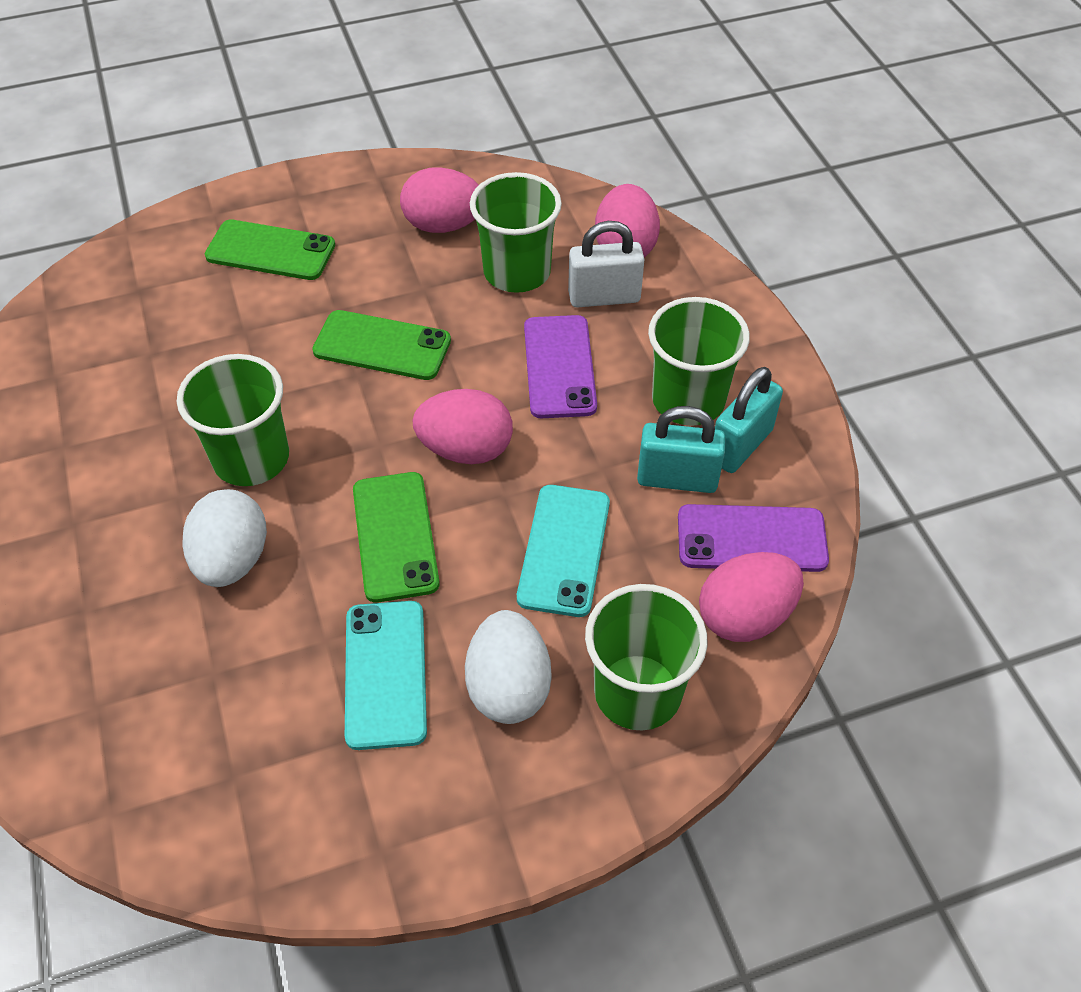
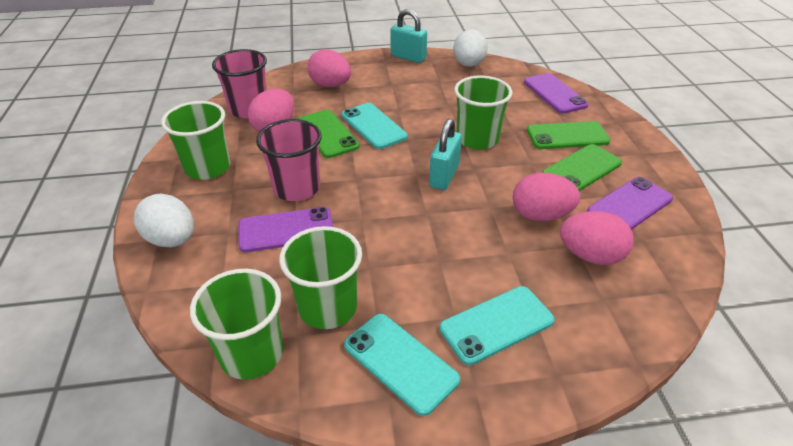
pink cup: none = 0 -> [212,49,267,118] [256,119,322,201] = 2
purple phone: [524,315,597,418] [678,504,829,572] = 2 -> [238,207,333,252] [524,73,589,114] [587,177,673,230] = 3
turquoise phone: [345,601,427,750] [517,485,610,617] = 2 -> [342,103,408,149] [344,314,460,416] [439,286,555,365] = 3
white padlock: [568,221,645,307] = 1 -> none = 0

